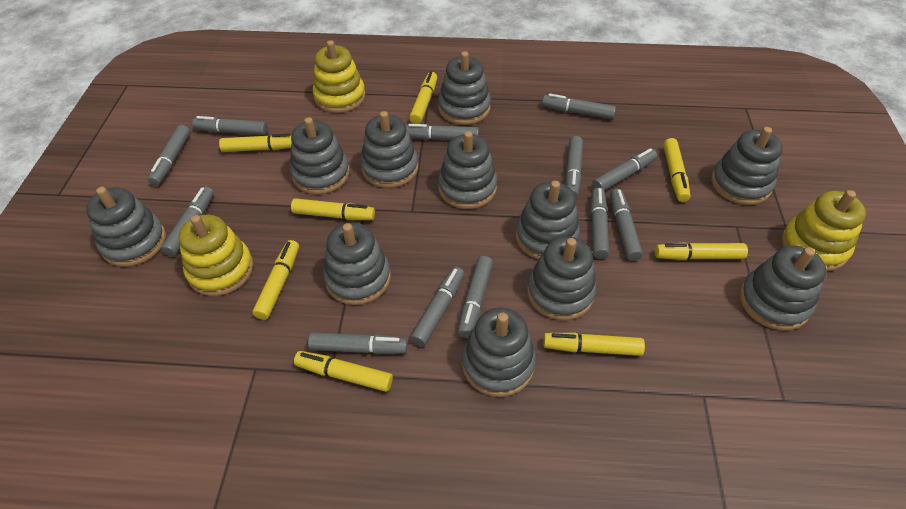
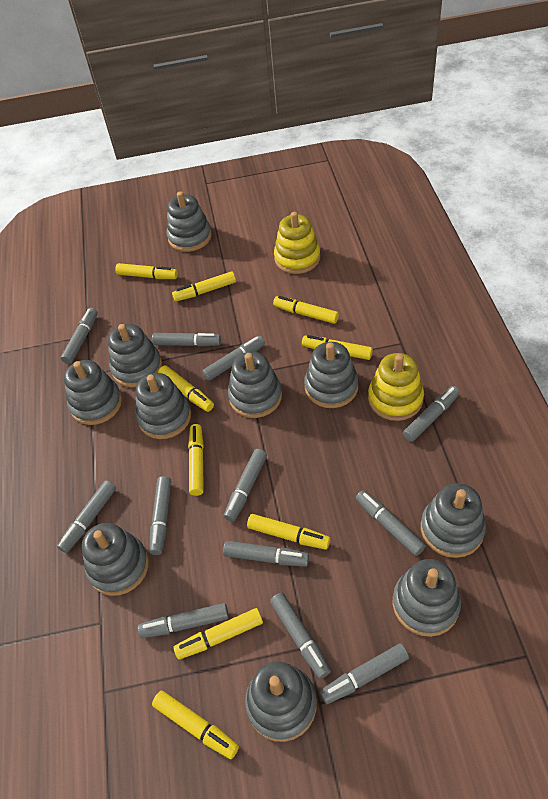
grey stacking toy: [86,187,166,267] [290,117,350,195] [323,223,391,305] [360,111,418,188] [438,51,491,125] [438,131,497,209] [462,308,536,397] [516,181,580,260] [527,237,597,320] [711,127,783,205] [740,246,826,331] = 11 -> [64,360,122,425] [82,523,149,596] [108,324,162,387] [135,373,191,439] [167,191,212,252] [228,352,282,418] [245,661,317,742] [304,342,358,408] [393,559,461,637] [421,483,486,558] = 10
yellow marker: [219,134,292,152] [252,240,299,320] [291,198,375,220] [294,351,393,392] [409,72,437,124] [543,333,645,356] [655,242,748,260] [663,138,691,202] = 8 -> [115,263,178,279] [152,691,239,759] [158,365,214,412] [172,271,236,301] [174,608,263,660] [188,424,204,496] [247,514,330,550] [273,296,339,324] [302,335,373,360] = 9
yellow stacking toy: [178,215,253,296] [313,40,366,113] [781,190,866,271] = 3 -> [274,212,320,274] [368,353,424,421] = 2

